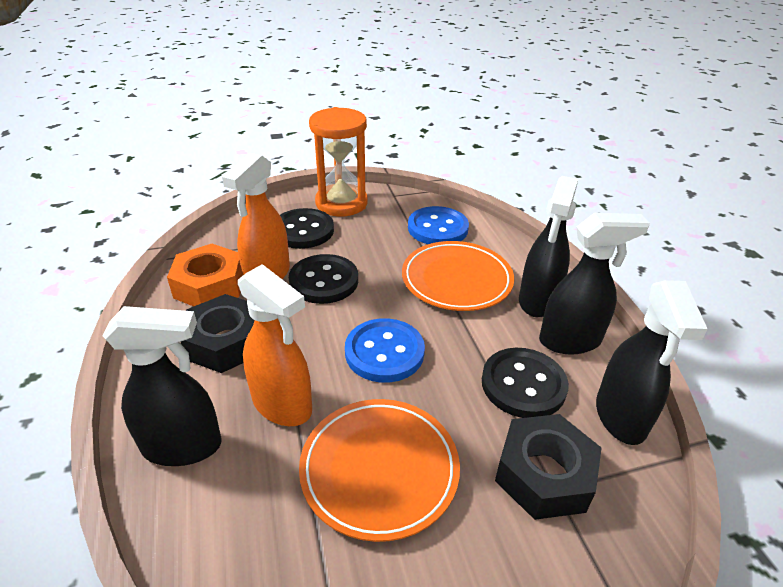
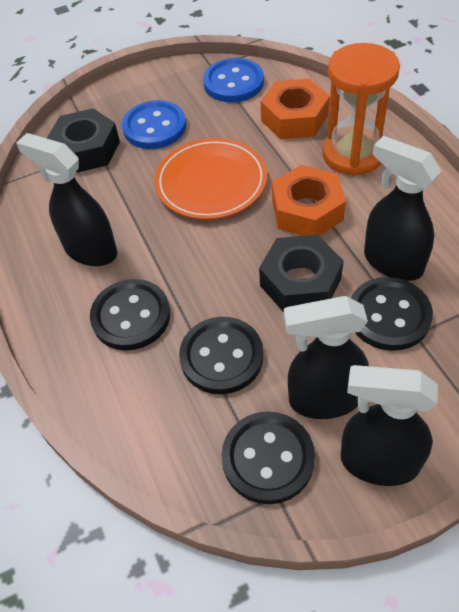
black button: [280,208,334,249] [289,254,358,304] [482,348,569,418] = 3 -> [90,279,170,350] [179,317,263,394] [222,411,315,504] [351,277,433,351] = 4
orange nut: [167,244,243,306] = 1 -> [261,79,330,139] [272,165,346,236] = 2
orange plate: [299,399,460,542] [402,241,514,311] = 2 -> [155,138,267,219] = 1
orange spray bottle: [222,153,290,279] [238,264,312,426] = 2 -> none = 0

